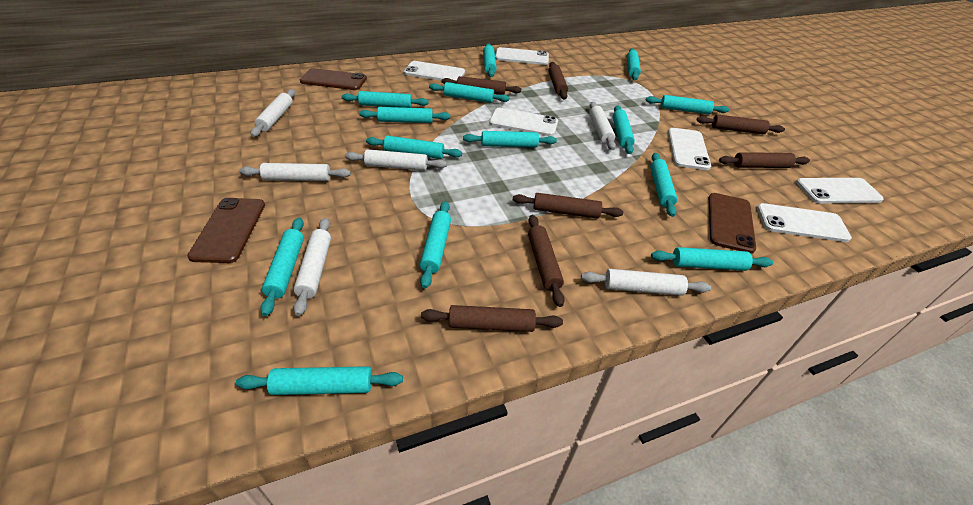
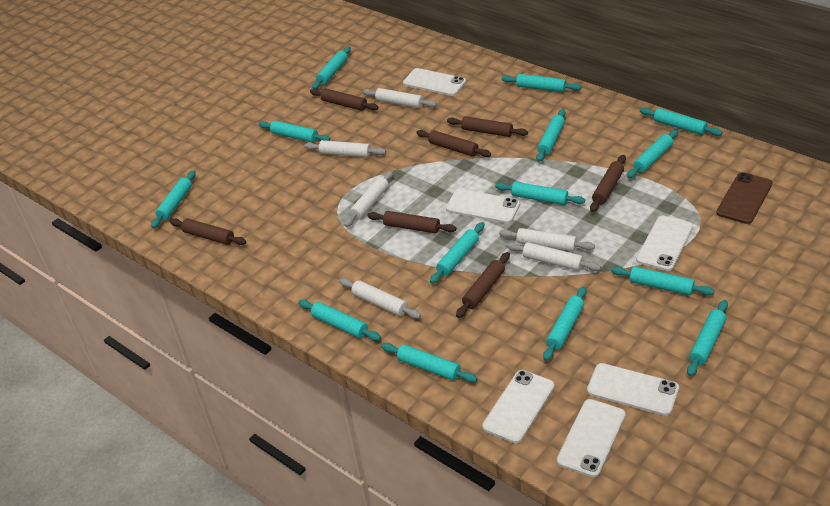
brown phone: [187,198,265,263] [300,68,367,90] [709,193,756,253] = 3 -> [716,172,772,224] = 1

